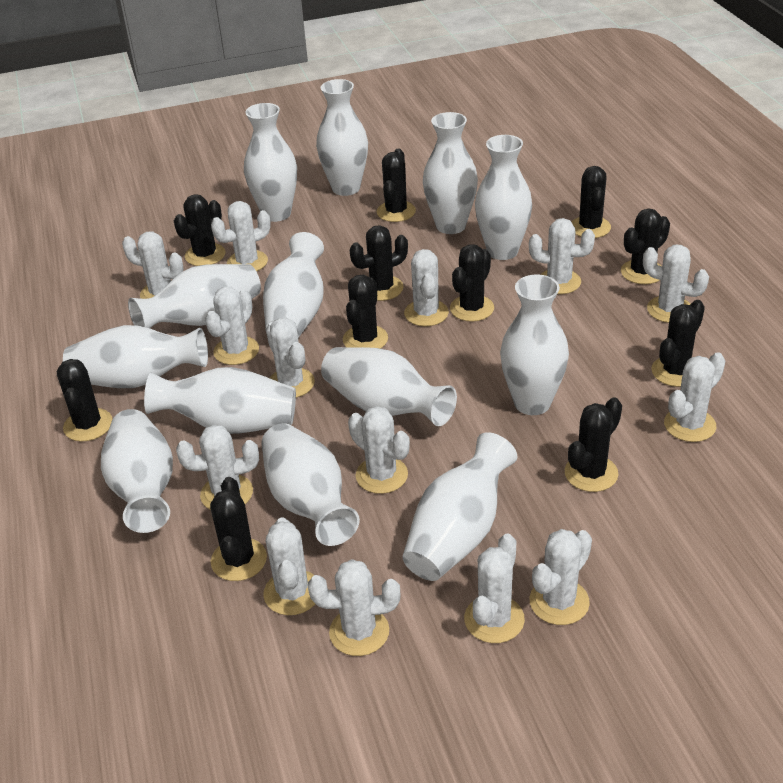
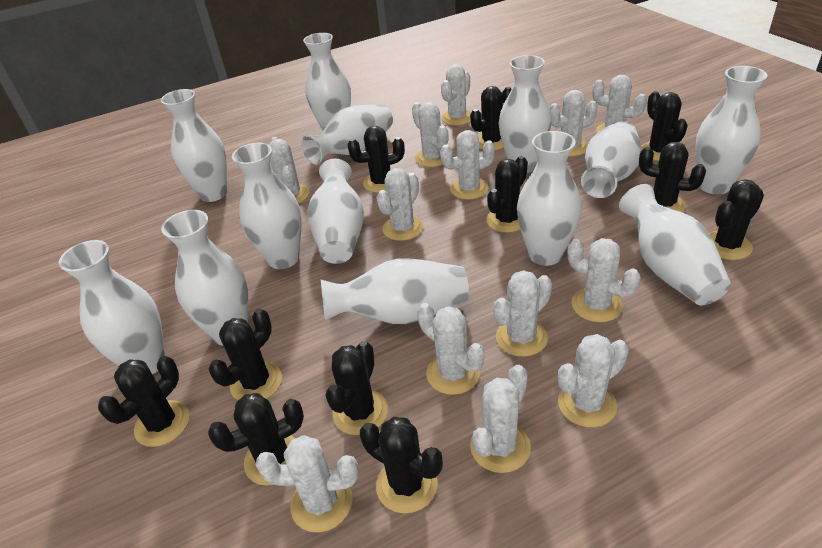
white cactus: [122,231,184,299] [176,425,259,510] [205,287,259,365] [211,201,271,272] [263,517,315,615] [266,318,315,398] [308,559,401,656] [348,406,410,494] [404,249,449,326] [464,533,525,643] [529,218,595,294] [530,529,592,625] [643,245,709,323] [664,352,725,442] = 14 -> [256,435,359,533] [269,137,309,203] [376,168,423,241] [412,102,448,167] [417,303,485,395] [440,130,495,200] [441,64,471,126] [470,365,531,473] [493,270,552,357] [549,90,598,157] [558,334,629,428] [567,238,641,323] [592,75,647,133] = 13

